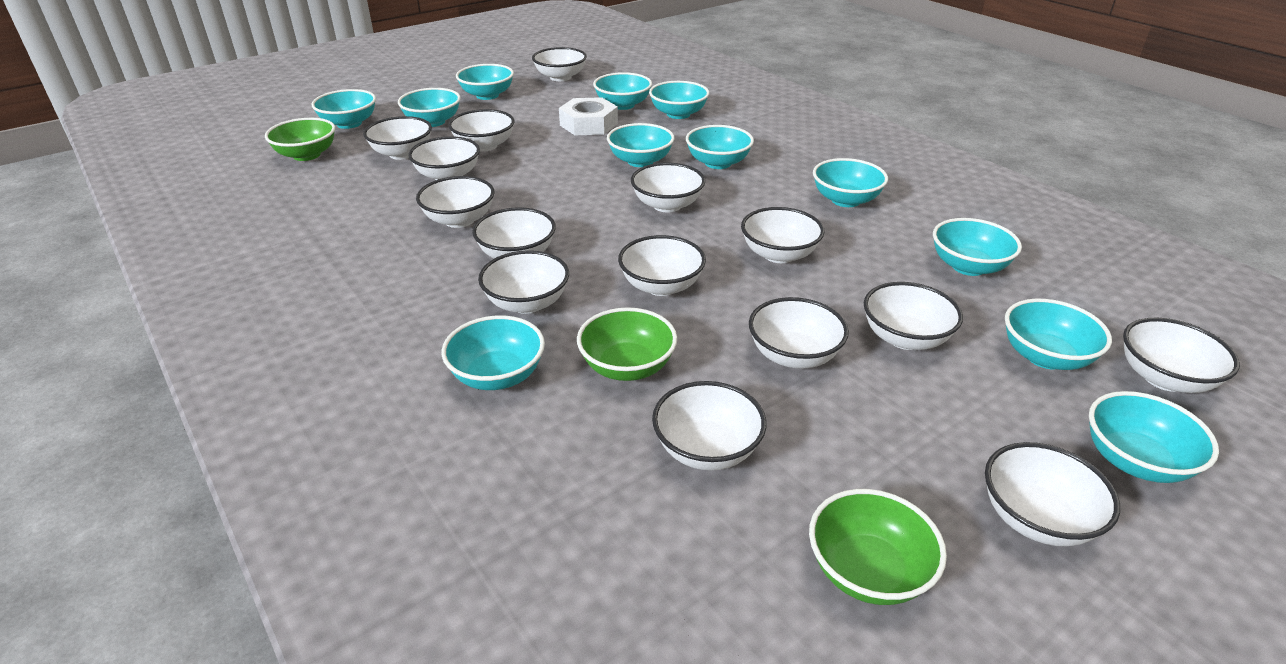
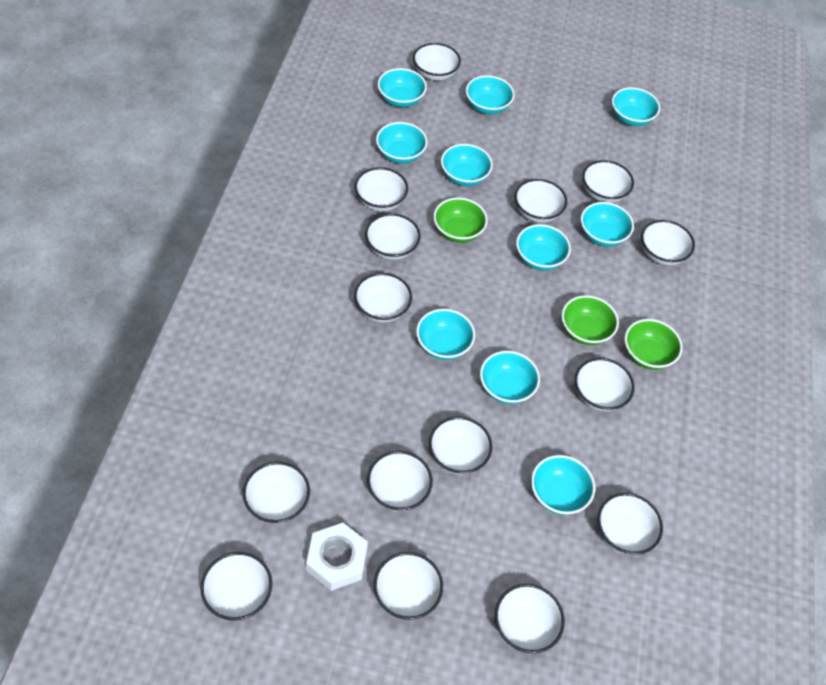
turquoise bowl: [311,89,376,129] [398,88,461,127] [442,315,545,390] [456,64,514,100] [593,72,652,110] [607,123,674,167] [649,81,709,119] [686,125,754,169] [813,158,888,207] [933,218,1022,276] [1005,299,1112,370] [1089,391,1219,483] = 12 -> [376,122,428,164] [378,68,427,107] [416,309,475,360] [441,144,493,186] [466,75,515,114] [480,351,540,404] [516,224,571,271] [531,455,595,515] [581,202,634,247] [612,87,660,126] = 10

